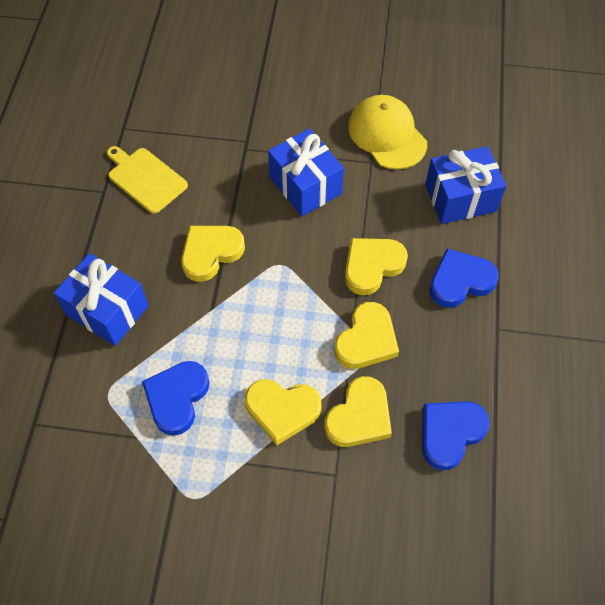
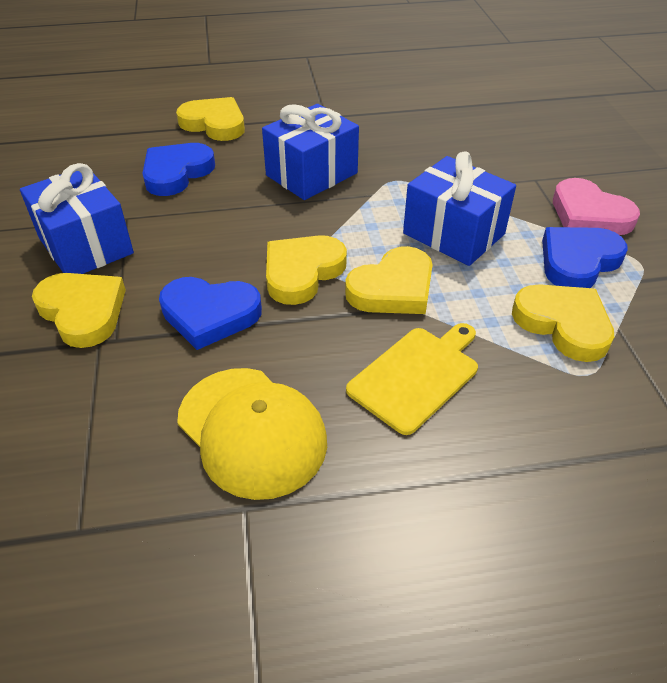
pink heart: none = 0 -> [553,178,640,235] = 1

